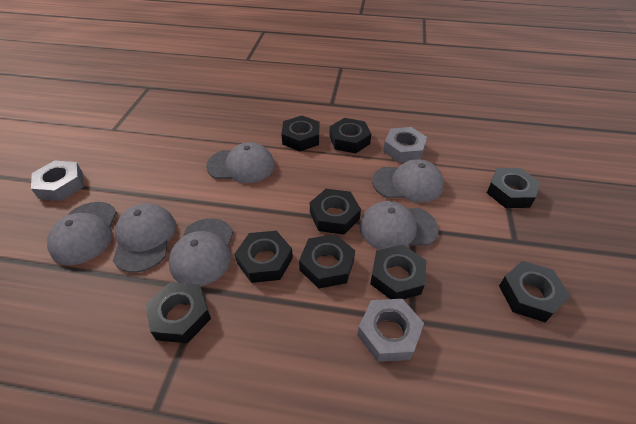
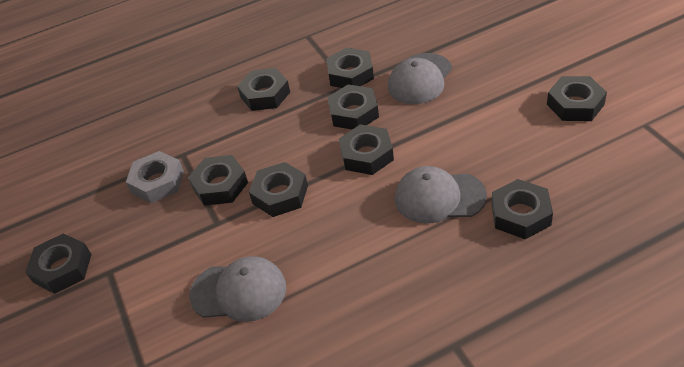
grey cap: [47,202,117,265] [113,203,176,273] [169,218,234,286] [206,142,275,183] [360,201,439,250] [372,159,444,203] = 6 -> [189,256,286,322] [388,53,452,104] [395,166,487,224] = 3
grey nut: [31,160,84,201] [357,299,424,362] [383,127,427,163] = 3 -> [126,151,184,203] = 1

